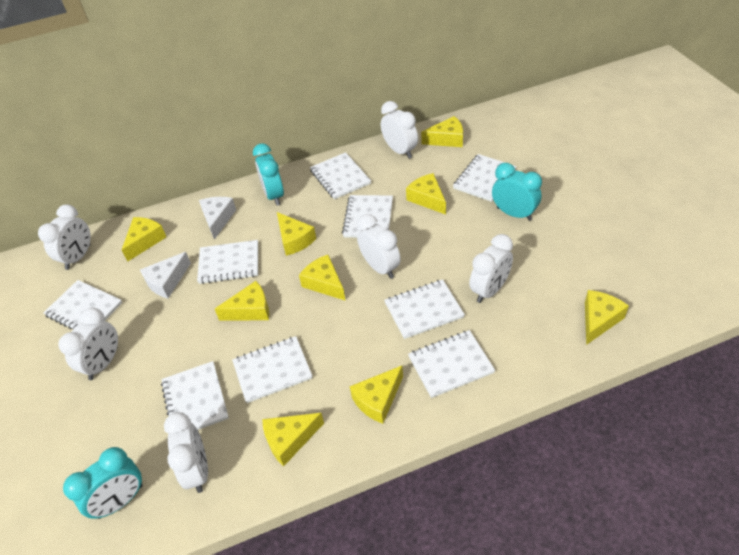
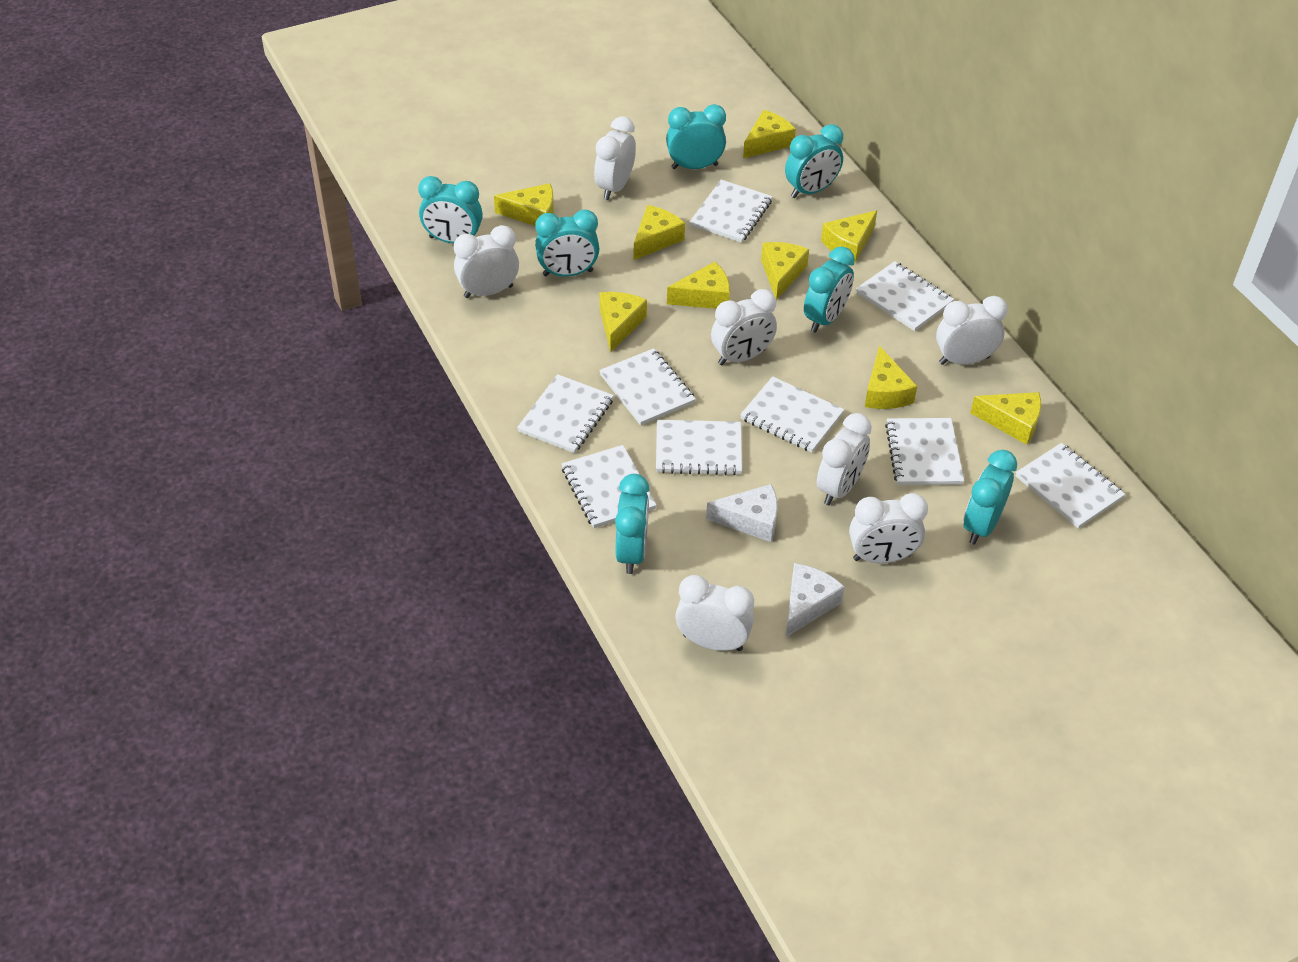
turquoise clock: [63,447,143,519] [253,143,284,206] [492,163,542,221] = 3 -> [418,176,483,243] [535,209,599,277] [615,474,650,574] [666,104,726,169] [785,124,843,198] [804,246,855,333] [963,450,1017,544] = 7
white clock: [38,204,91,270] [58,308,118,380] [164,412,208,493] [357,214,401,279] [381,101,418,159] [469,234,513,303] = 6 -> [454,225,519,298] [594,116,636,200] [675,575,754,651] [711,289,777,365] [817,413,872,505] [849,493,928,563] [936,296,1008,365] = 7

